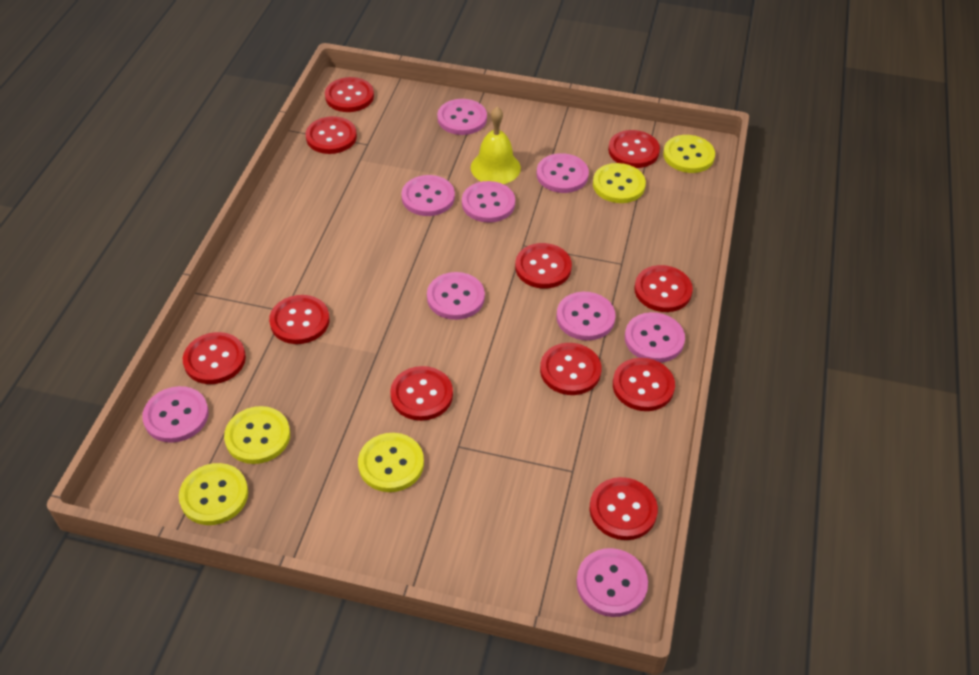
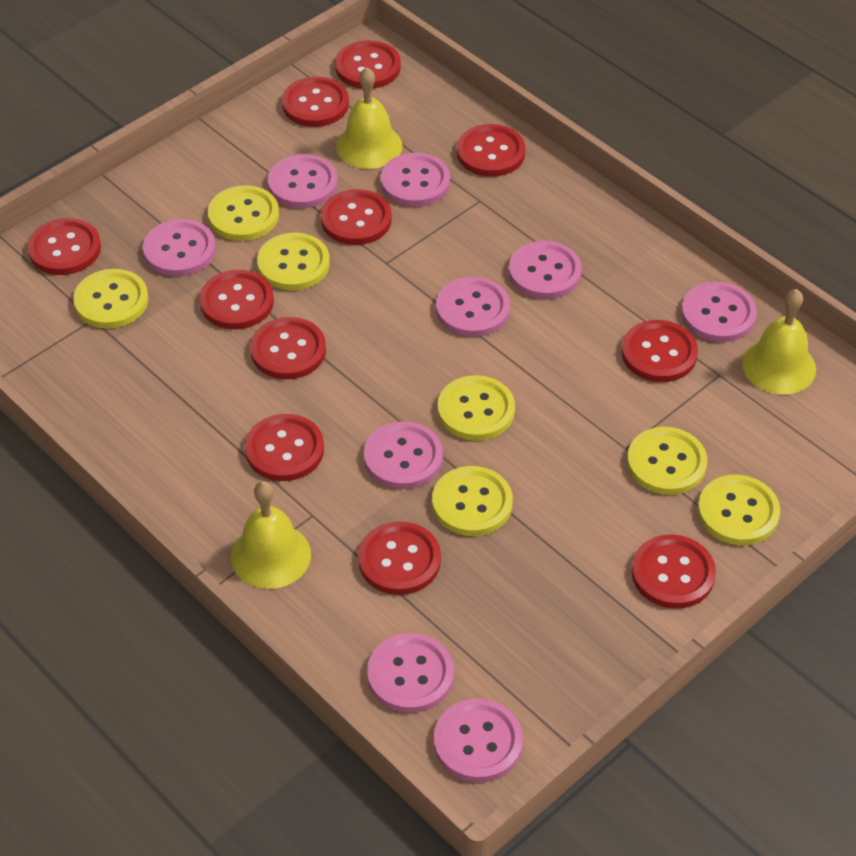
yellow bell: [471,107,521,184] = 1 -> [231,481,311,589] [336,67,403,169] [742,289,816,394] = 3
yellow button: [179,463,248,525] [224,406,290,464] [358,433,424,492] [593,163,646,203] [663,135,715,173] = 5 -> [73,269,148,329] [208,185,279,241] [257,233,330,291] [432,466,513,536] [438,375,515,441] [627,427,707,495] [698,475,780,545] = 7

